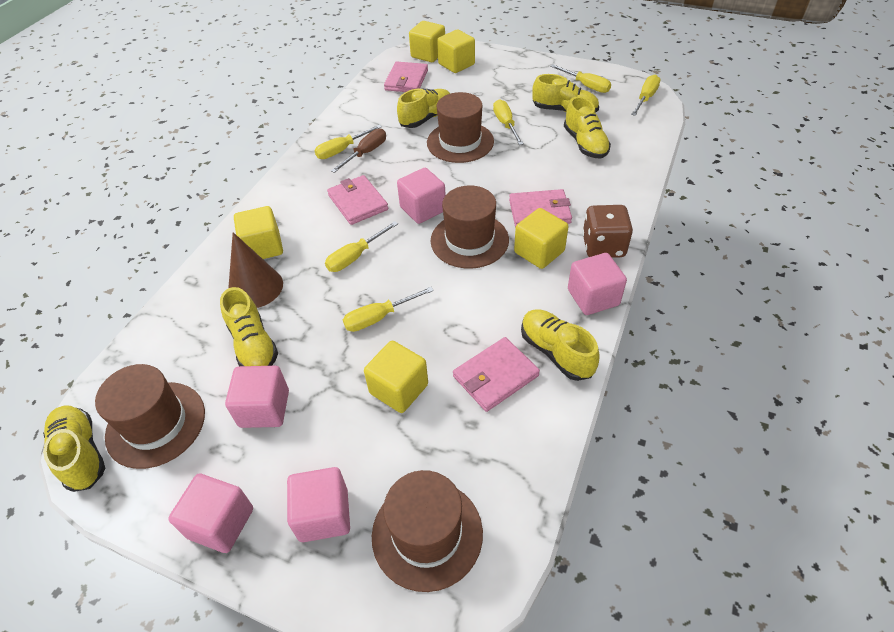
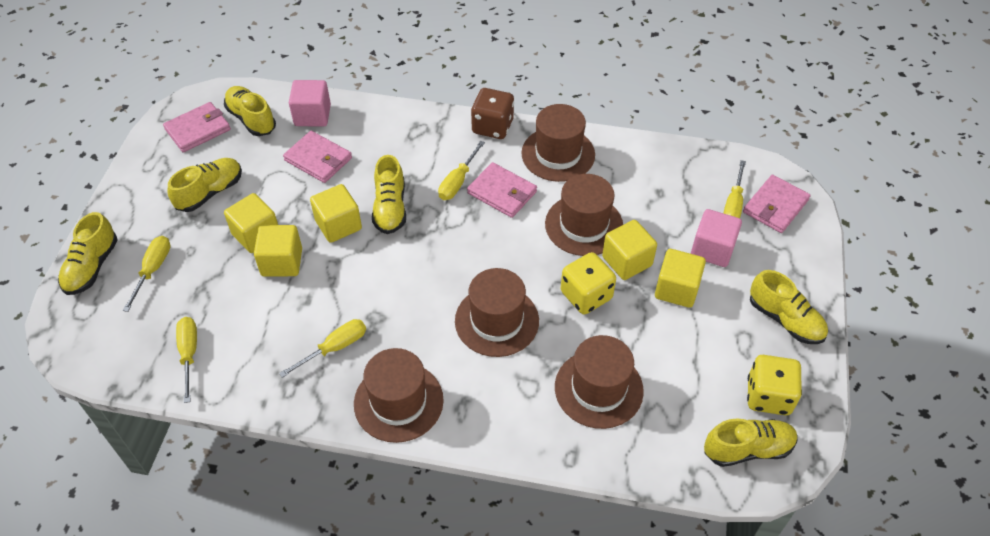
brown cone: [228,232,283,308] = 1 -> none = 0
brown hat: [95,364,205,469] [372,470,483,592] [427,92,494,163] [431,185,509,269] = 4 -> [354,348,444,443] [455,268,539,357] [521,104,595,182] [545,174,623,256] [555,335,644,429] = 5
brown screwdriver: [331,128,386,173] = 1 -> none = 0
pink cube: [168,474,253,553] [225,366,289,428] [287,467,350,542] [397,168,446,224] [568,253,627,315] = 5 -> [289,80,331,126] [691,209,742,267] = 2
yellow dice: none = 0 -> [561,252,616,314] [747,355,802,415] = 2
yellow screwdriver: [315,125,382,159] [325,221,398,272] [343,287,434,332] [493,99,524,145] [550,64,611,93] [631,75,660,116] = 6 -> [122,236,171,312] [176,317,197,403] [279,319,366,378] [438,141,485,200] [724,160,746,218] = 5

